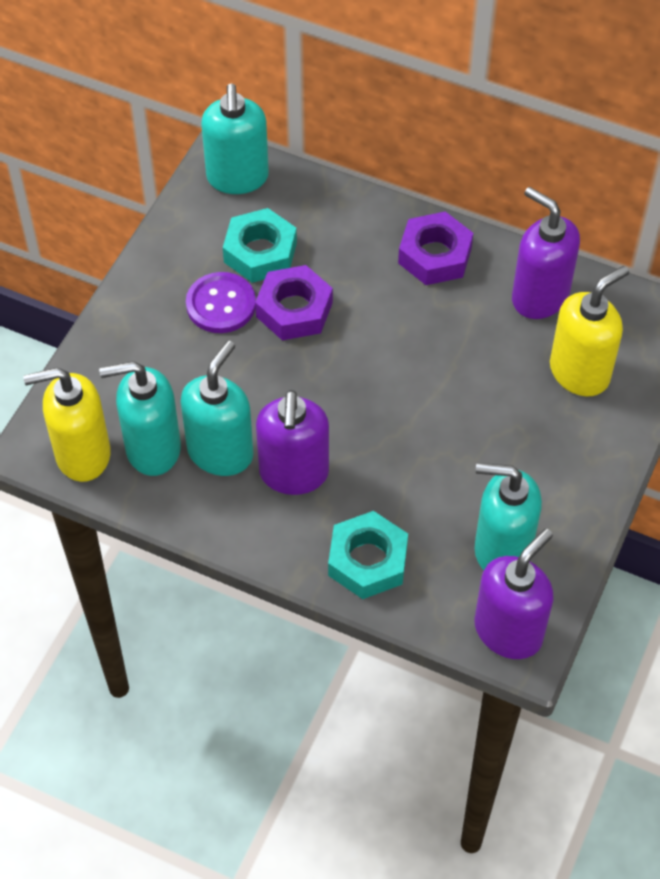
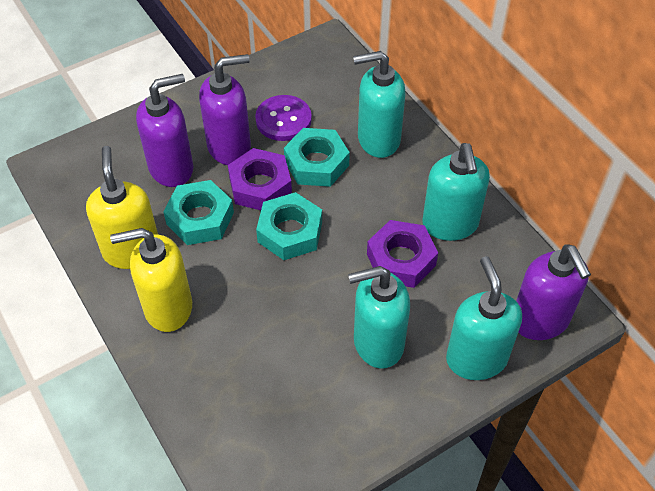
turquoise nut: [223,208,297,283] [328,511,408,599] = 2 -> [163,180,234,245] [256,192,322,260] [284,128,350,187] = 3

